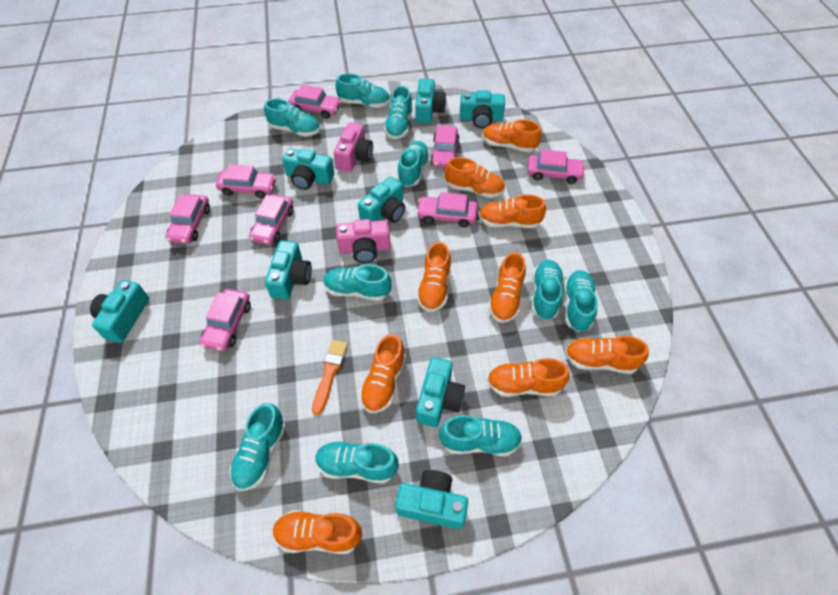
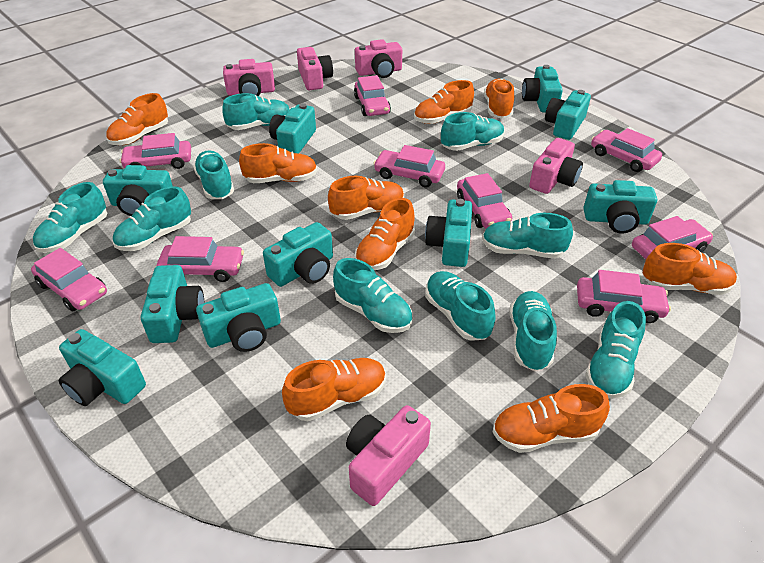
orange brush: [312,340,348,415] = 1 -> none = 0
pink camera: [334,122,373,172] [336,219,391,263] = 2 -> [223,59,275,96] [297,47,333,90] [346,405,431,506] [355,39,402,78] [529,138,583,194] = 5
pink car: [165,194,210,244] [199,289,251,351] [216,164,276,199] [249,194,293,245] [288,85,342,119] [417,192,477,227] [430,125,459,168] [527,149,585,184] = 8 -> [31,248,107,311] [120,133,191,169] [157,236,244,282] [354,75,391,116] [373,145,445,187] [457,173,512,229] [577,270,671,323] [591,128,662,172] [632,216,713,259] = 9
turquoise camera: [90,280,149,343] [265,240,312,300] [282,148,334,190] [358,177,405,223] [395,470,468,529] [415,79,446,124] [416,357,465,427] [460,90,505,128] = 8 -> [58,329,146,406] [103,165,173,216] [141,265,204,343] [196,283,281,352] [263,222,333,287] [269,103,316,153] [425,199,472,267] [522,65,563,112] [545,90,591,140] [583,180,657,234] = 10

